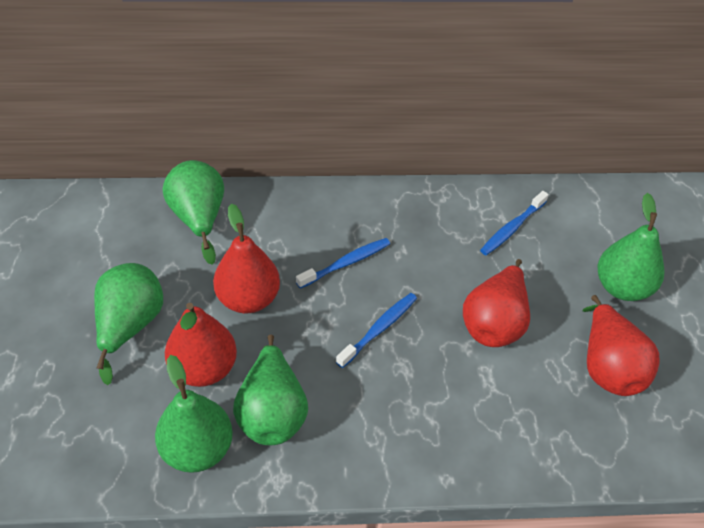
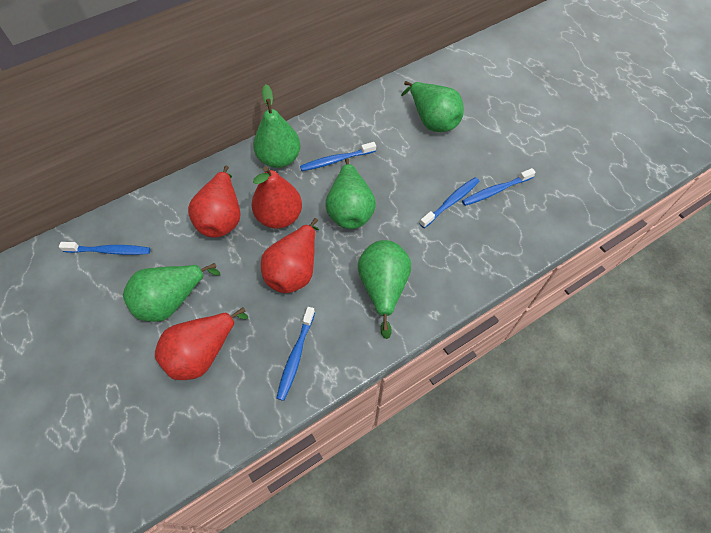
blue toothbrush: [296,238,390,289] [336,293,417,368] [480,191,549,255] = 3 -> [59,242,150,255] [276,307,315,401] [300,142,376,171] [420,177,479,228] [462,168,536,206] = 5

